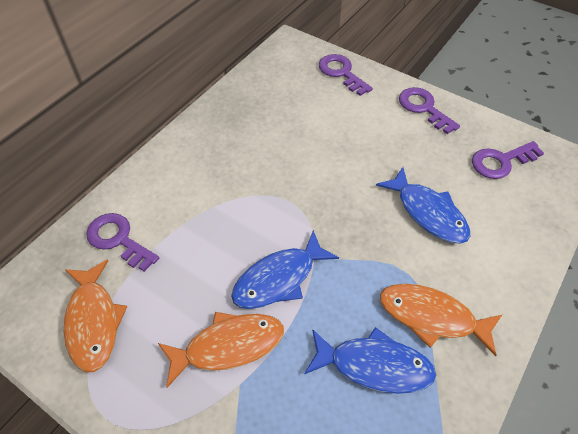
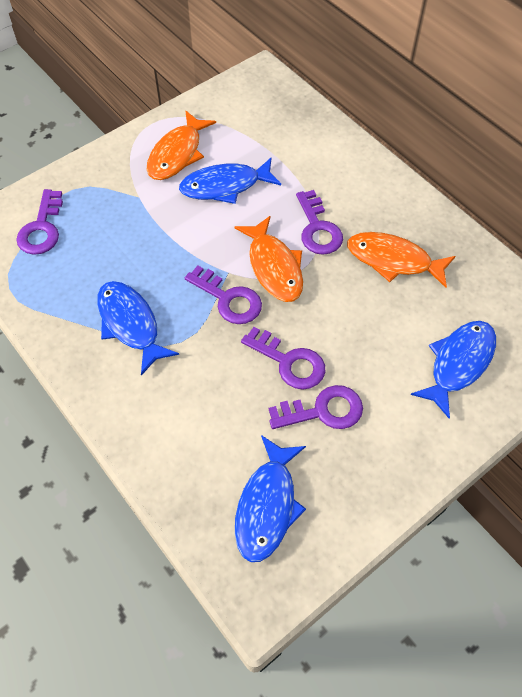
blue fish: [231,230,339,309] [304,327,436,394] [376,167,470,244] = 3 -> [97,281,179,376] [179,158,281,204] [235,435,306,562] [410,321,496,419] = 4
purple key: [86,213,159,272] [319,54,373,96] [399,87,460,134] [472,141,544,179] = 4 -> [16,189,63,255] [185,266,262,324] [241,327,325,390] [269,385,363,429] [296,190,343,255] = 5

